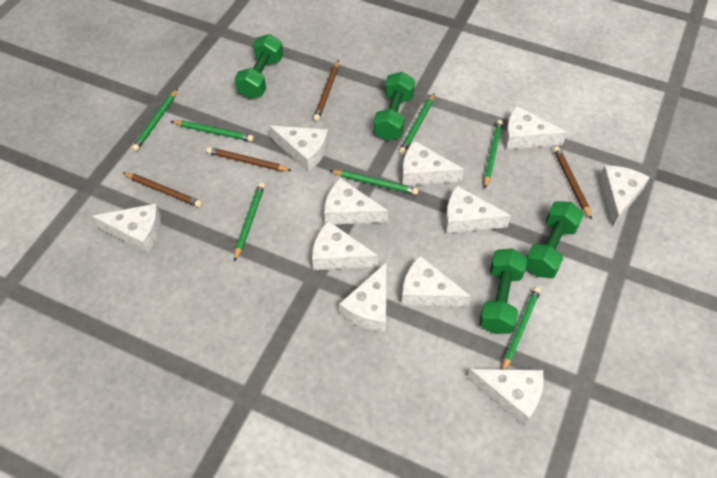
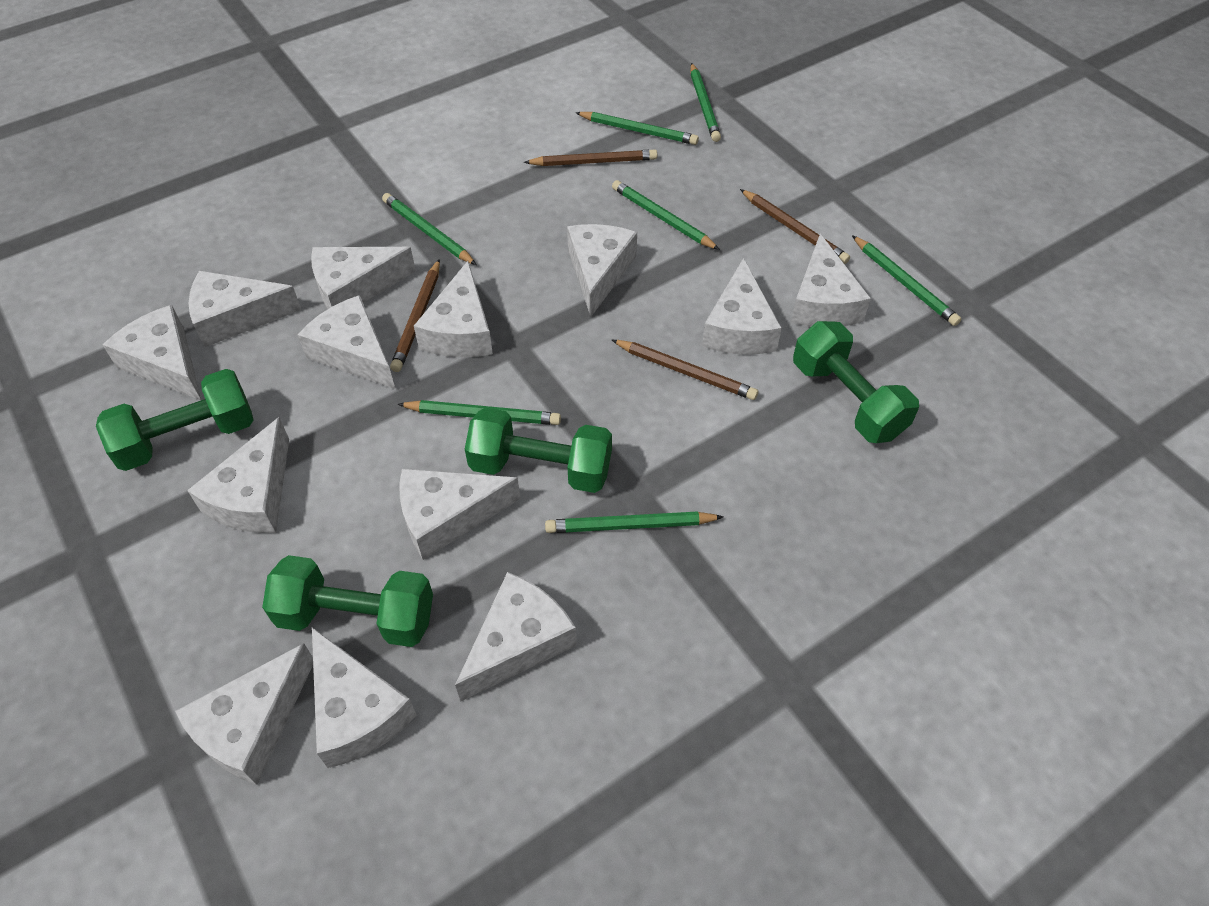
white cheese: [92,203,161,253] [270,126,328,172] [312,221,378,270] [324,178,388,224] [339,262,387,332] [401,256,471,307] [402,141,464,186] [445,186,511,234] [467,369,544,426] [505,106,567,150] [599,166,650,227] = 11 -> [103,305,201,400] [175,643,313,785] [187,417,289,533] [189,271,301,347] [298,295,395,389] [311,247,416,309] [312,627,417,768] [400,469,520,560] [414,261,493,357] [455,572,577,702] [567,224,637,316] [702,258,782,354] [791,234,871,326] = 13

